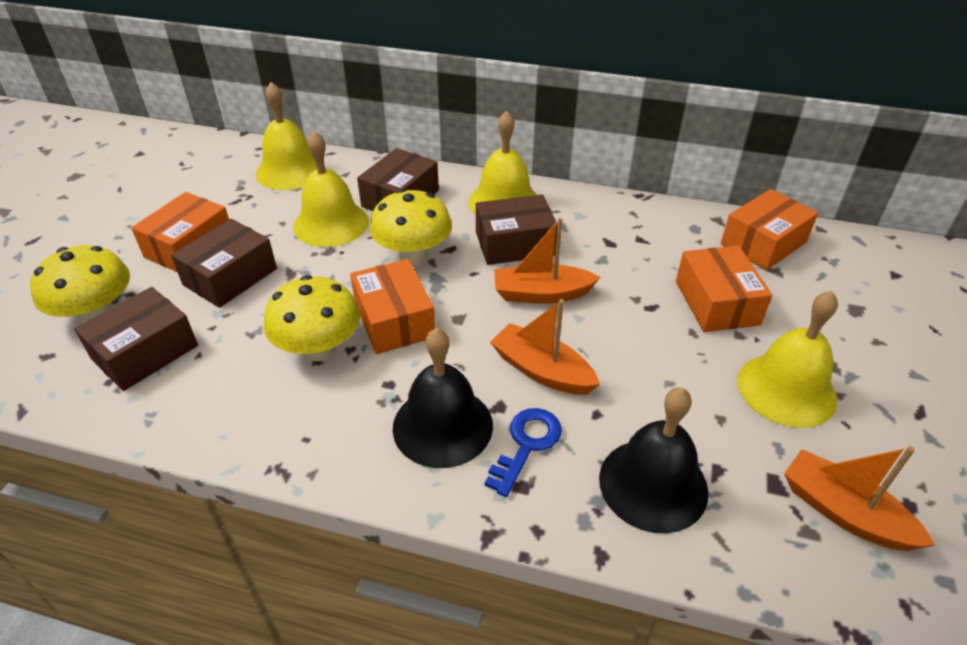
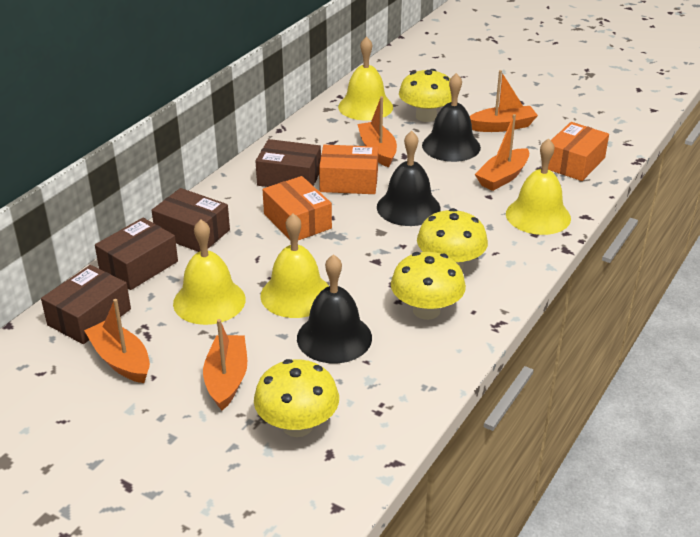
black bell: [393,328,493,468] [599,387,709,533] = 2 -> [297,254,372,363] [377,131,441,226] [422,73,481,162] = 3
blue key: [484,408,562,497] = 1 -> none = 0
orange boat: [490,299,600,395] [494,218,600,303] [784,446,935,551] = 3 -> [84,299,150,383] [203,319,247,410] [357,96,397,167] [470,70,538,132] [475,114,529,191] = 5
orange box: [131,192,229,272] [350,259,435,354] [676,246,773,332] [721,189,818,270] = 4 -> [263,176,332,240] [319,145,378,194] [548,122,609,181] = 3
yellow mushroom: [30,245,130,324] [264,275,360,361] [370,189,452,265] = 3 -> [254,359,339,437] [391,252,466,320] [399,69,452,122] [417,208,488,270] = 4

